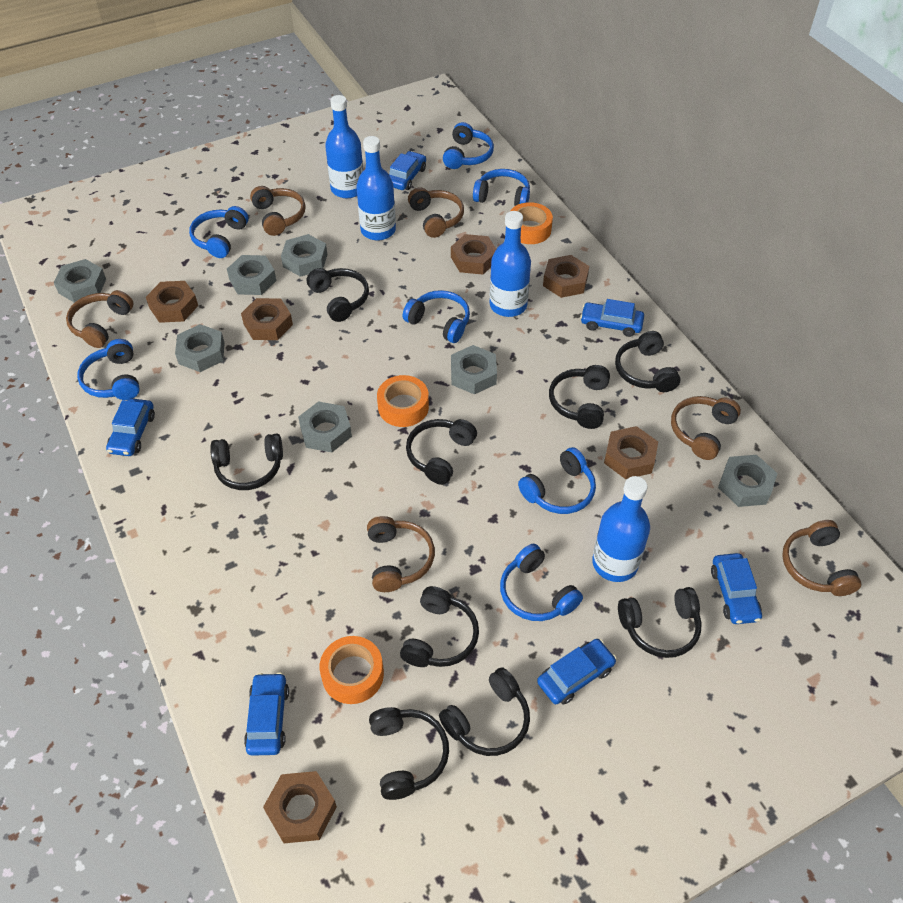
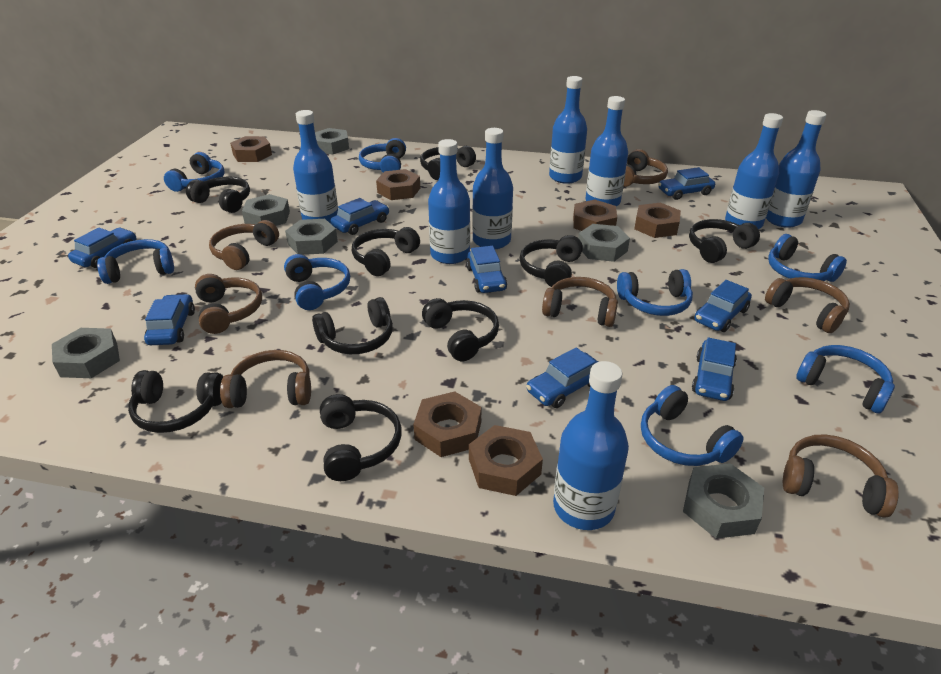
blue bottle: [325,95,364,198] [357,136,396,241] [490,211,531,317] [592,476,650,582] = 4 -> [293,110,338,224] [428,139,470,264] [472,128,513,249] [549,76,587,184] [553,361,629,530] [586,96,628,206] [725,113,783,229] [766,110,826,228] = 8
blue car: [106,398,155,456] [244,672,289,756] [389,151,426,190] [537,639,616,705] [580,299,644,337] [711,553,762,624] = 6 -> [68,228,136,268] [144,294,195,345] [331,198,389,235] [466,246,507,293] [526,347,598,408] [658,167,715,200] [692,337,737,401] [694,280,752,332] = 8
blue headphones: [77,339,140,400] [189,206,249,258] [403,290,470,343] [443,122,494,169] [473,169,530,206] [500,544,583,621] [518,447,596,514] = 7 -> [97,239,174,284] [164,152,225,192] [284,254,350,310] [359,138,406,172] [617,269,693,316] [641,385,744,466] [768,234,847,282] [796,345,895,414] = 8
brown headphones: [66,290,134,348] [250,186,306,236] [367,516,435,592] [408,187,464,238] [671,396,741,460] [782,520,861,596] = 6 -> [195,274,262,334] [209,220,279,270] [220,350,311,408] [542,277,618,327] [623,149,668,187] [765,277,850,333] [783,434,899,518] = 7
grey nut: [54,259,106,303] [175,324,225,372] [227,255,276,295] [281,234,327,277] [298,401,352,452] [451,345,497,394] [718,455,778,507] = 7 -> [52,328,120,378] [242,194,290,226] [285,219,338,255] [315,128,349,155] [578,224,630,262] [683,463,764,539] = 6
orange tape: [320,636,384,704] [377,375,429,427] [510,202,553,244] = 3 -> none = 0

